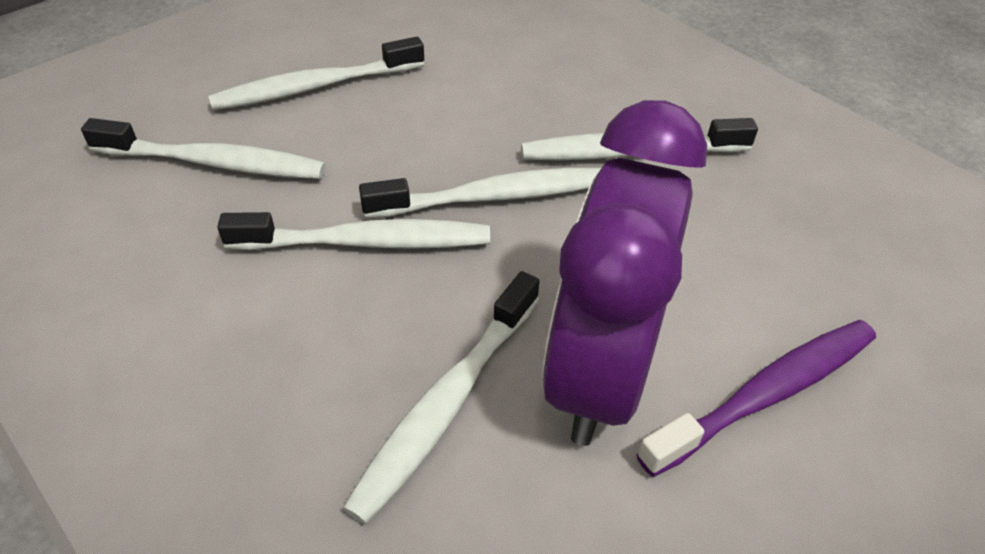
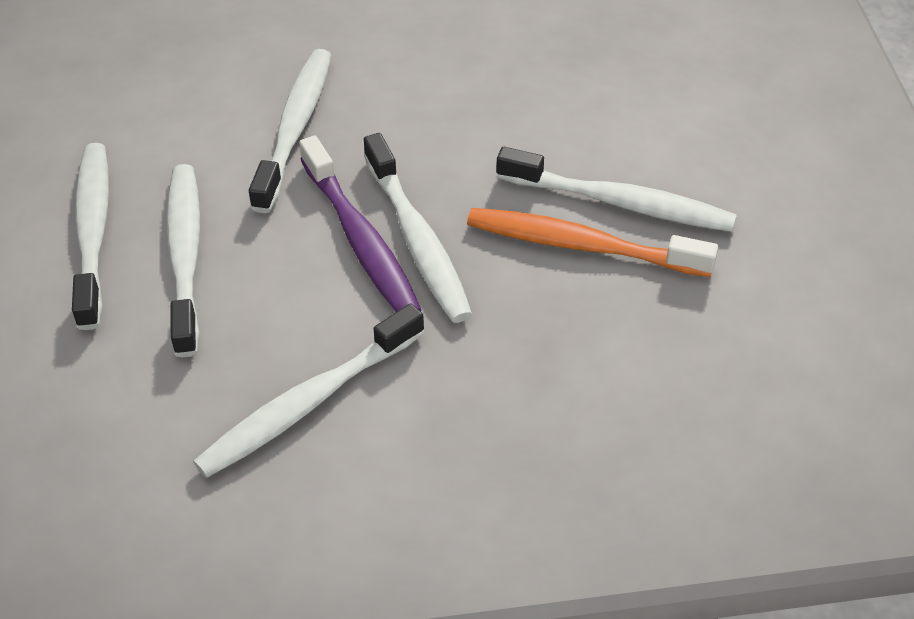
orange toothbrush: none = 0 -> [467,208,718,277] = 1
purple clock: [542,100,707,446] = 1 -> none = 0

